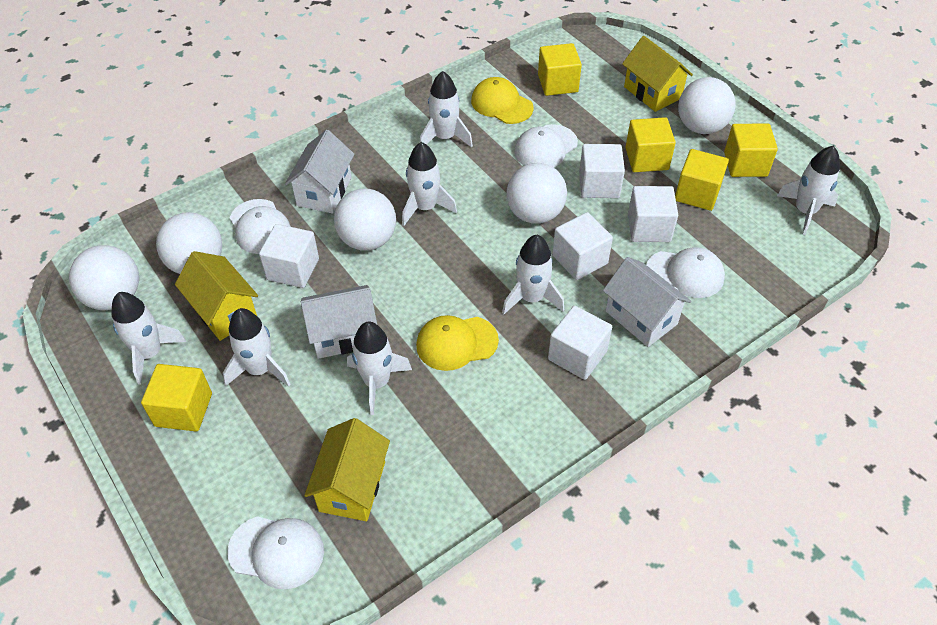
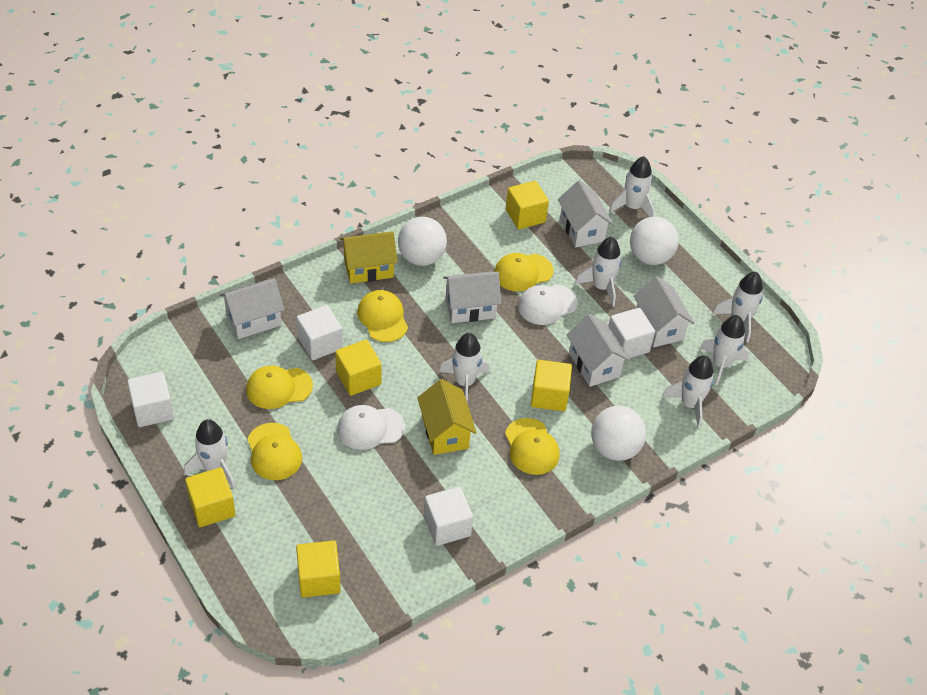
white ball: [69,245,139,310] [156,212,222,274] [334,189,396,251] [507,163,567,224] [678,77,736,134] = 5 -> [398,217,447,266] [591,406,646,461] [630,217,679,265] = 3
white cap: [227,516,324,589] [230,199,291,254] [514,124,578,168] [646,247,725,298] = 4 -> [337,405,405,450] [518,285,578,325] = 2
white cube: [259,224,319,288] [548,306,612,380] [552,212,613,280] [579,144,625,198] [628,186,678,242] = 5 -> [127,372,174,427] [296,305,343,360] [424,487,473,546] [608,308,655,360] = 4
white house: [285,130,354,214] [301,285,377,359] [603,257,691,347] = 3 -> [220,279,284,339] [443,271,501,323] [558,180,613,248] [567,314,630,387] [634,276,694,347] = 5
yellow cap: [416,315,499,371] [471,77,534,124] = 2 -> [246,366,313,409] [247,423,302,480] [357,290,408,342] [494,253,553,292] [505,418,560,475] = 5
yellow house: [175,251,258,341] [304,418,390,521] [622,36,693,112] = 3 -> [340,231,398,284] [417,379,477,455] = 2

